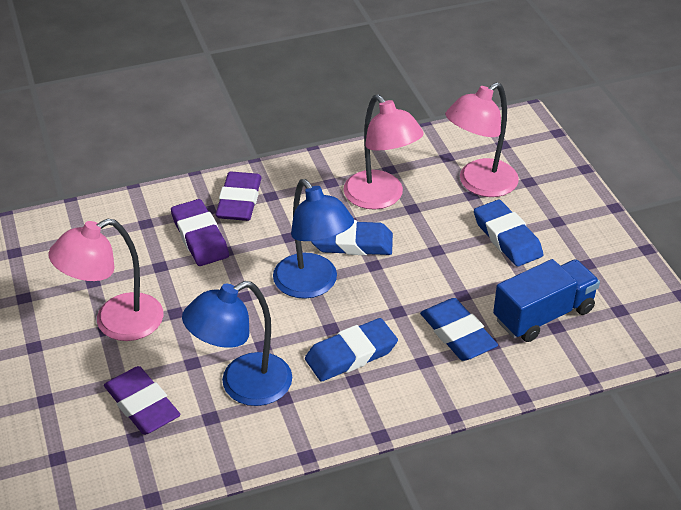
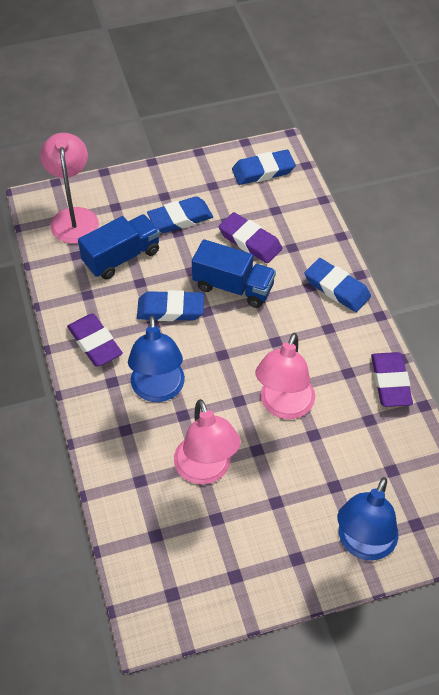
blue truck: [493,259,600,342] = 1 -> [78,214,160,280] [192,239,276,308] = 2

